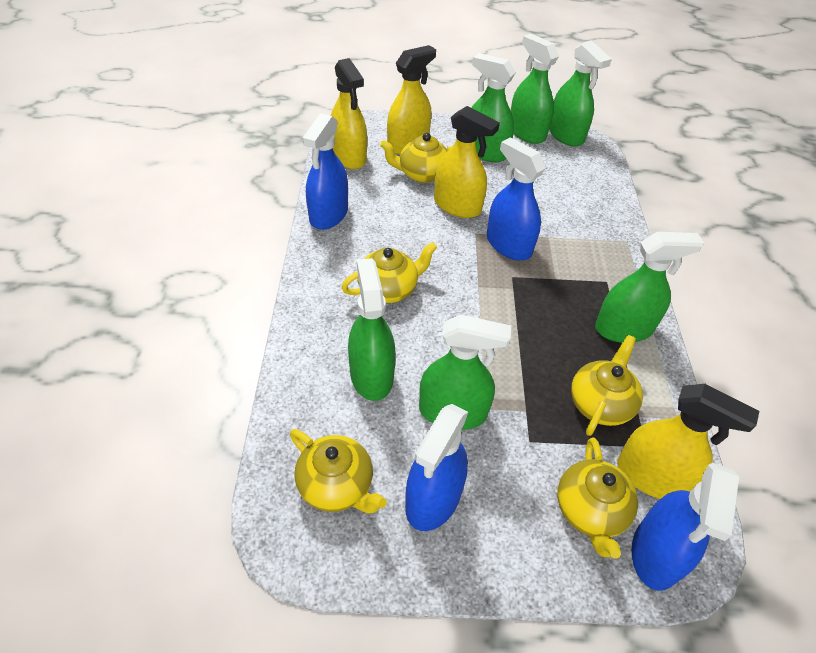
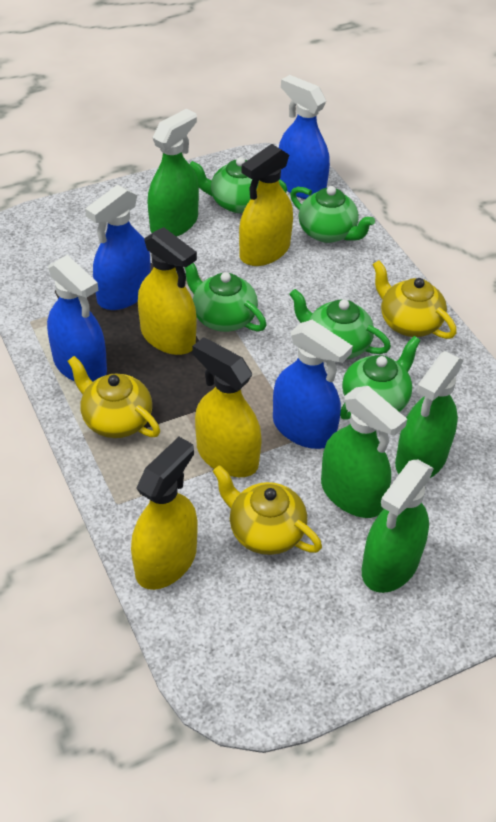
green spray bottle: [348,258,396,401] [419,314,511,430] [471,53,516,162] [511,34,559,144] [549,40,612,146] [595,232,704,343] = 6 -> [148,109,199,237] [321,386,407,518] [362,460,434,593] [395,351,463,478] = 4
green teapot: none = 0 -> [184,263,266,332] [190,157,287,213] [289,289,391,359] [290,186,375,243] [340,336,421,420] = 5
yellow teapot: [290,429,387,514] [341,242,437,303] [380,133,451,183] [557,437,638,559] [571,335,643,436] = 5 -> [68,356,160,438] [213,465,322,555] [372,260,457,339] = 3

